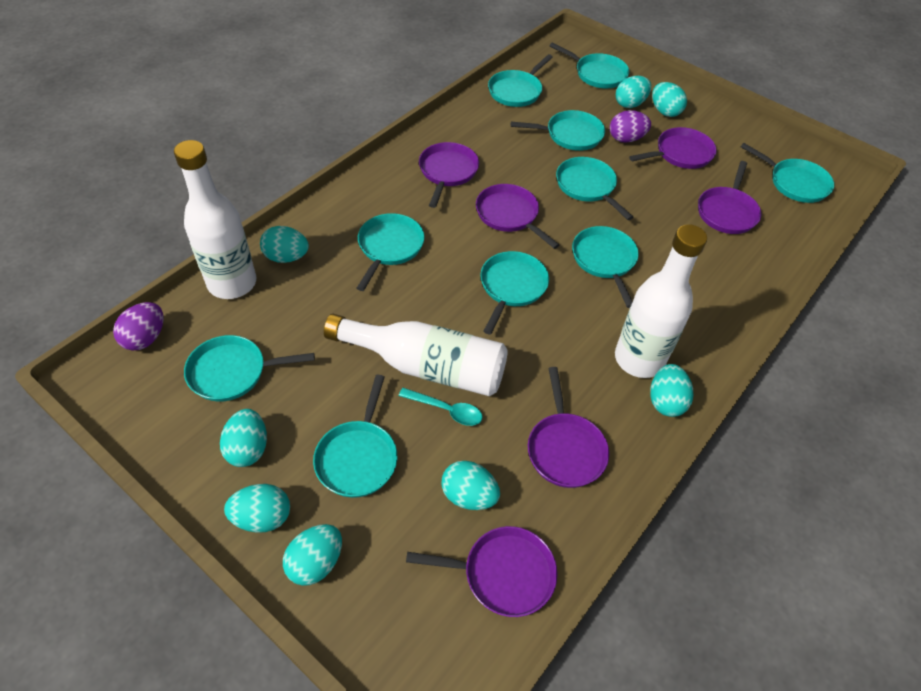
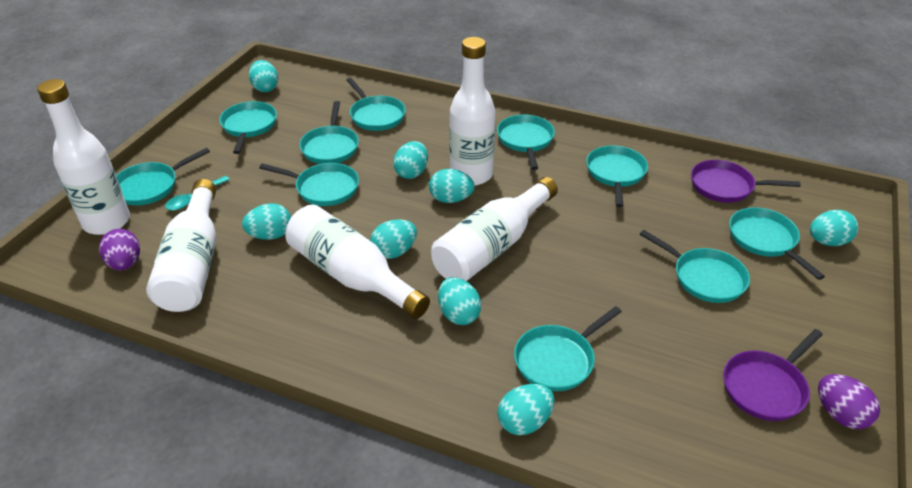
purple pan: [406,526,557,617] [419,142,479,208] [476,184,559,249] [528,367,609,488] [629,127,717,169] [698,161,761,234] = 6 -> [691,160,801,203] [723,329,823,421] = 2
white bottle: [174,140,256,299] [324,314,508,396] [615,224,707,378] = 3 -> [37,79,130,235] [146,179,216,312] [285,205,430,319] [431,177,558,281] [449,37,496,186] = 5

